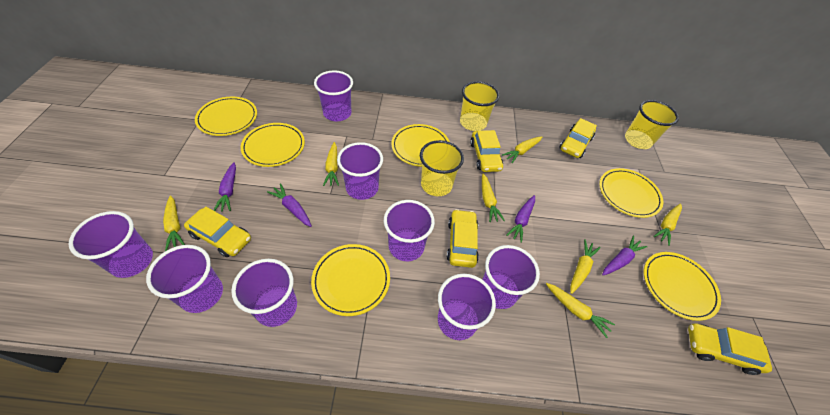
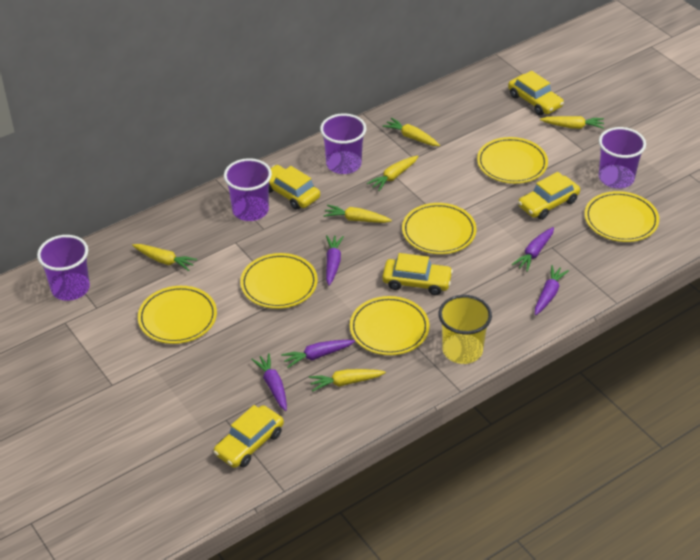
purple carrot: [213,162,236,211] [267,183,312,227] [506,195,535,243] [602,235,648,275] = 4 -> [251,353,287,411] [281,340,355,368] [326,235,344,286] [512,227,554,272] [535,265,569,315] = 5
purple cup: [69,211,153,278] [146,245,223,313] [231,259,297,327] [314,70,353,121] [337,142,383,200] [384,200,435,261] [438,274,496,340] [482,245,540,309] = 8 -> [37,235,90,301] [224,158,272,221] [320,113,366,174] [599,127,646,189] = 4
yellow carrot: [163,195,185,251] [323,142,339,186] [482,174,505,222] [502,136,542,163] [546,283,615,338] [570,239,601,294] [654,204,682,246] = 7 -> [132,244,197,271] [309,369,386,391] [323,205,392,223] [367,156,418,191] [383,118,440,146] [540,116,604,129] = 6
yellow cup: [420,140,464,196] [460,81,500,131] [625,100,679,149] = 3 -> [439,295,492,364] = 1

